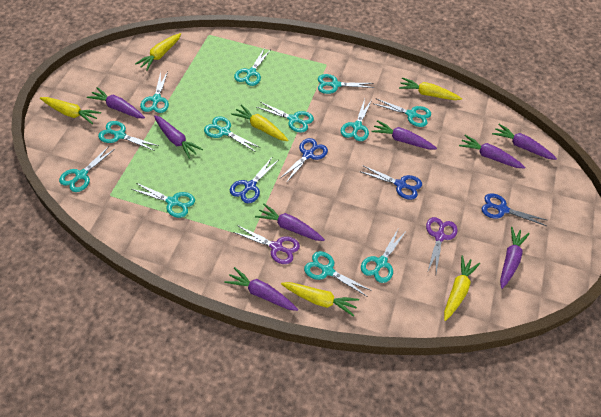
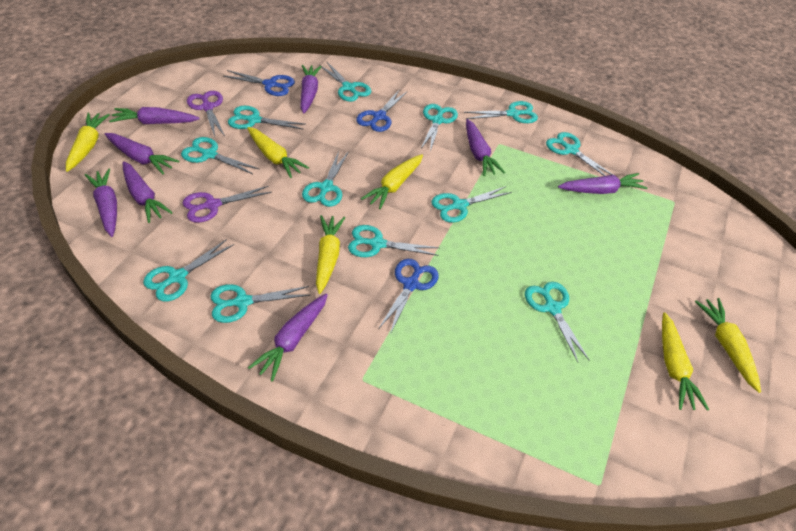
blue scissors: [230,156,278,203] [280,138,328,183] [359,165,422,200] [482,193,546,226] = 4 -> [224,70,295,96] [356,89,408,132] [379,259,439,334] = 3

